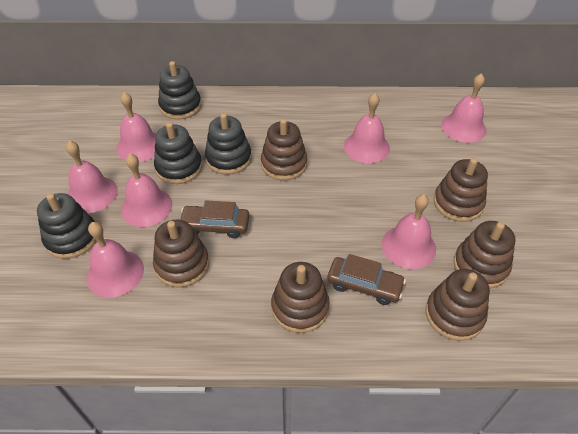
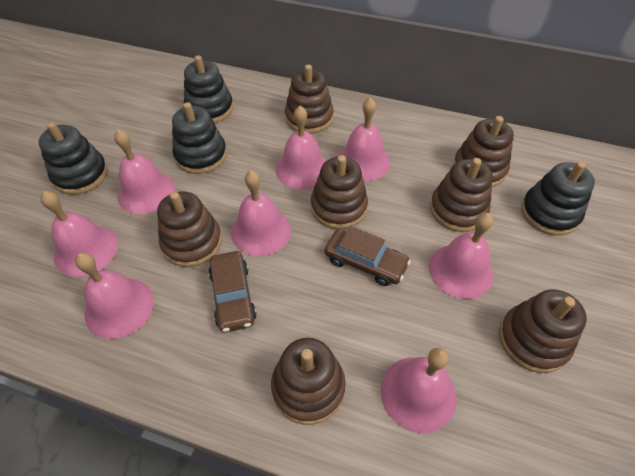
brown stacking toy: [153,220,209,287] [261,119,307,180] [271,262,330,333] [426,269,490,341] [433,158,488,222] [453,221,515,288] = 6 -> [157,191,222,267] [271,338,346,425] [285,65,334,134] [311,155,368,229] [430,158,493,232] [453,116,514,187] [499,289,587,373] = 7
pink bell: [66,140,118,213] [87,222,144,298] [116,92,156,162] [121,154,172,227] [344,93,390,163] [382,194,436,269] [441,73,486,143] = 7 -> [40,191,118,277] [75,252,154,339] [114,129,175,214] [231,171,291,256] [275,106,326,189] [337,97,390,181] [380,348,456,433] [429,213,493,299] = 8

